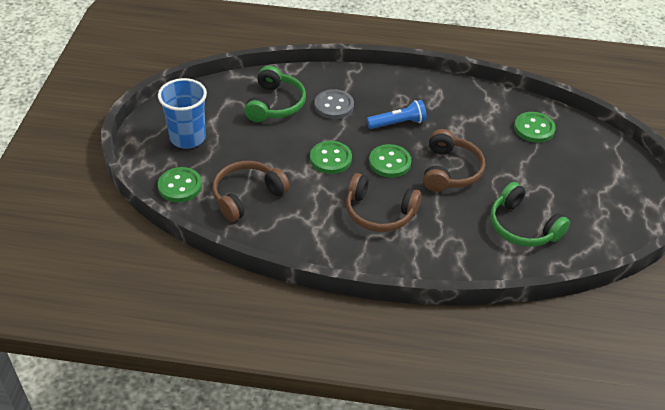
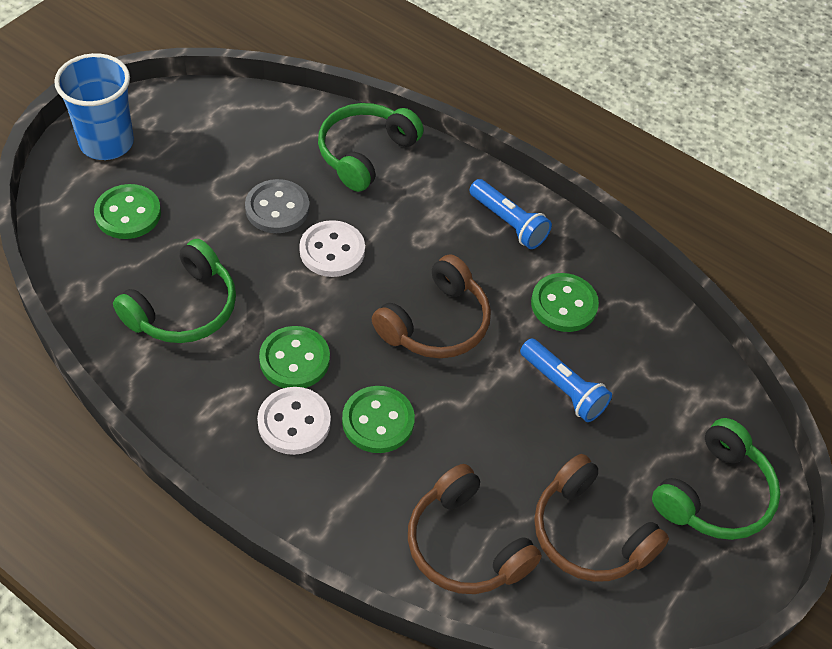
blue flashlight: [367,100,427,129] = 1 -> [469,179,552,249] [520,338,612,422] = 2
green headphones: [244,66,306,122] [490,182,570,247] = 2 -> [113,239,236,343] [318,103,424,192] [652,418,780,540] = 3
white button: none = 0 -> [257,387,331,455] [299,220,365,277] = 2

